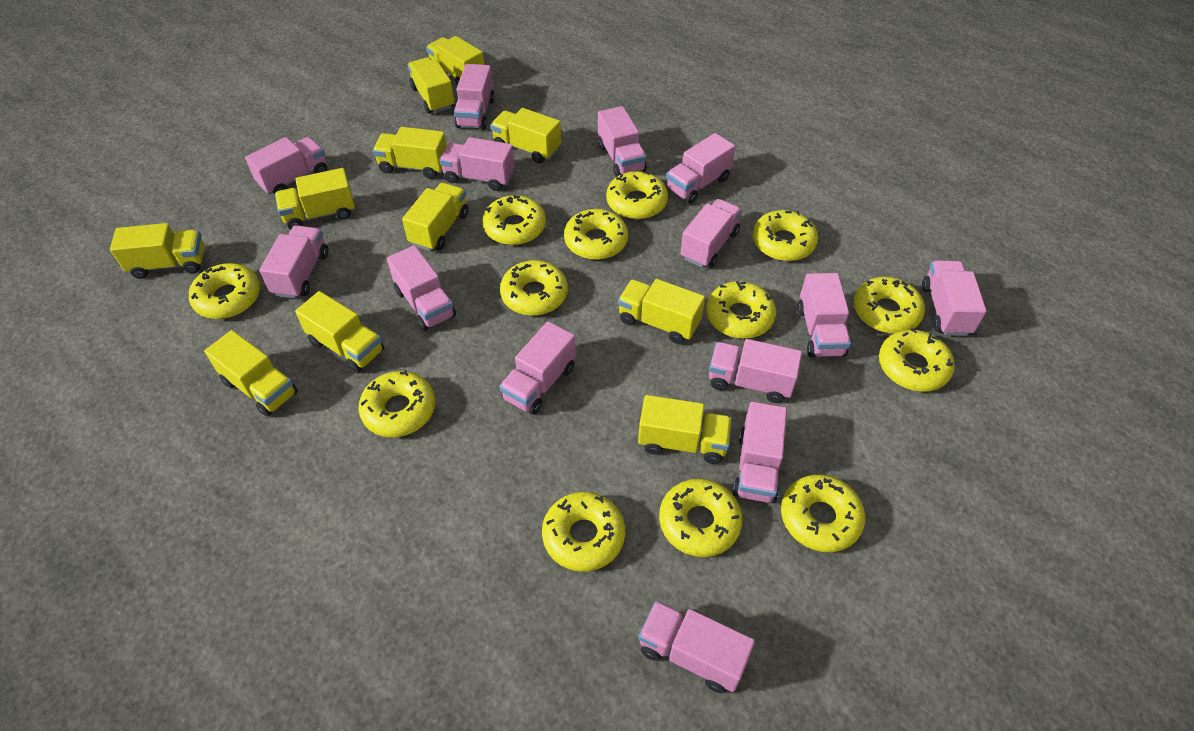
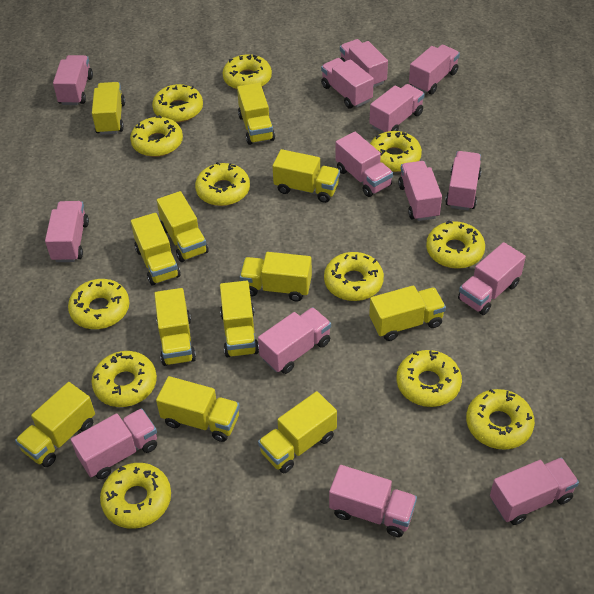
yellow donut: [189,263,260,319] [358,370,435,437] [482,195,546,245] [500,260,568,316] [542,492,625,571] [564,209,628,260] [606,171,668,219] [659,479,742,557] [706,281,776,339] [753,210,818,261] [781,475,865,552] [854,277,925,333] [879,328,955,392] = 13 -> [68,279,129,329] [91,351,157,407] [100,463,171,528] [130,115,183,157] [152,84,203,122] [195,162,250,206] [222,54,272,89] [324,252,384,301] [370,131,422,172] [396,350,462,407] [426,220,485,269] [466,389,535,450] = 12
yellow truck: [110,223,205,279] [204,330,298,417] [275,168,355,229] [295,291,384,373] [373,127,447,179] [402,182,469,251] [408,57,455,113] [426,36,484,86] [490,108,561,164] [618,279,705,344] [638,395,732,464] = 11 -> [15,382,95,467] [92,82,125,135] [131,213,181,286] [154,288,196,366] [156,376,240,442] [157,191,209,262] [220,281,259,357] [237,83,275,145] [240,252,312,301] [258,391,337,473] [273,149,340,203] [369,285,446,341] = 12

